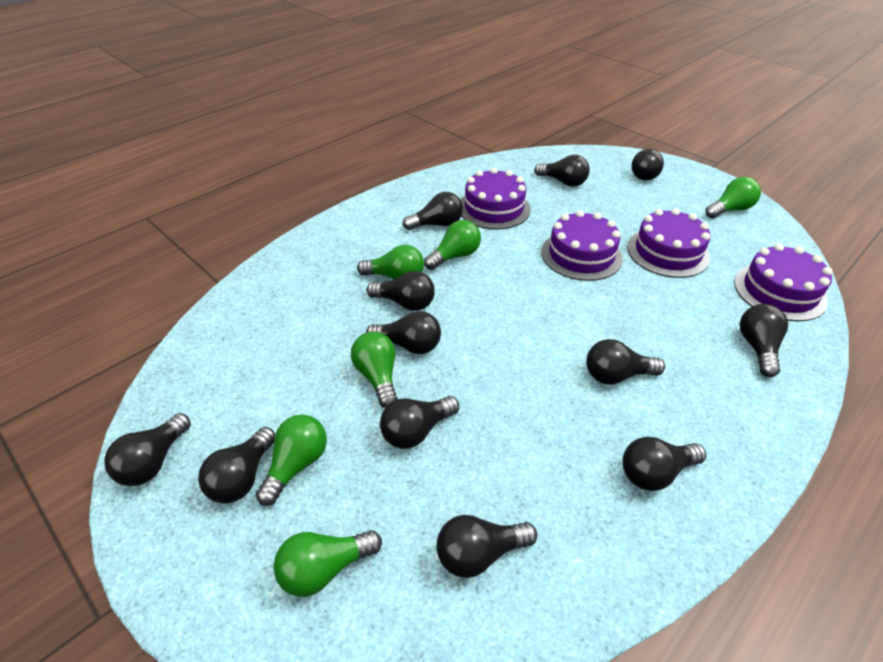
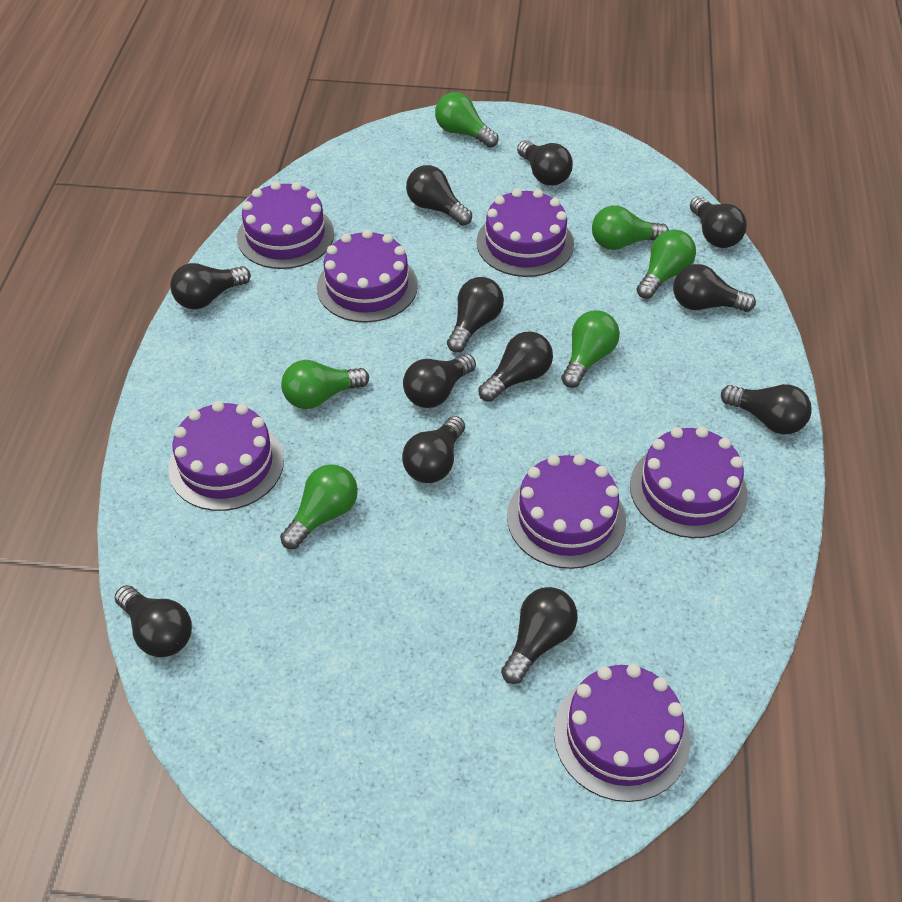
purple cake: [461,168,531,230] [541,210,623,281] [627,208,710,278] [734,244,833,321] = 4 -> [168,401,284,511] [237,181,334,269] [317,229,418,323] [477,188,574,277] [507,454,626,569] [554,664,690,802] [630,427,747,538] = 7

